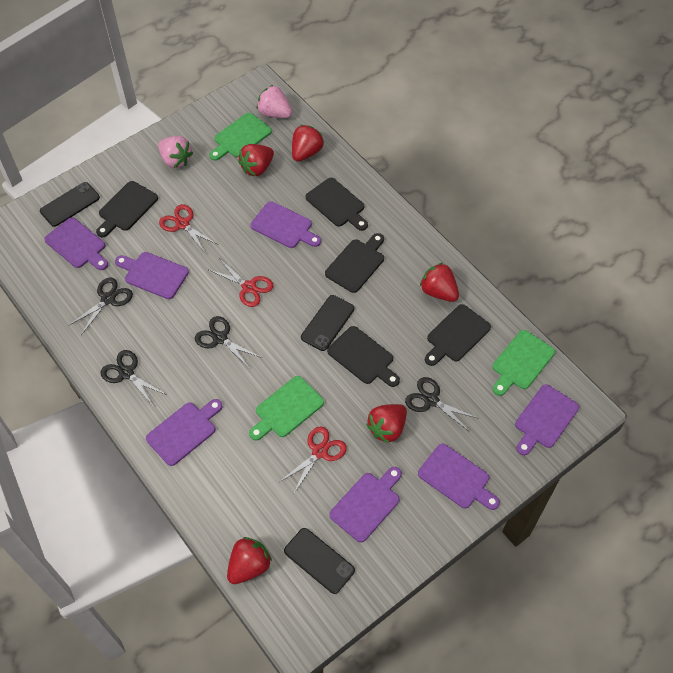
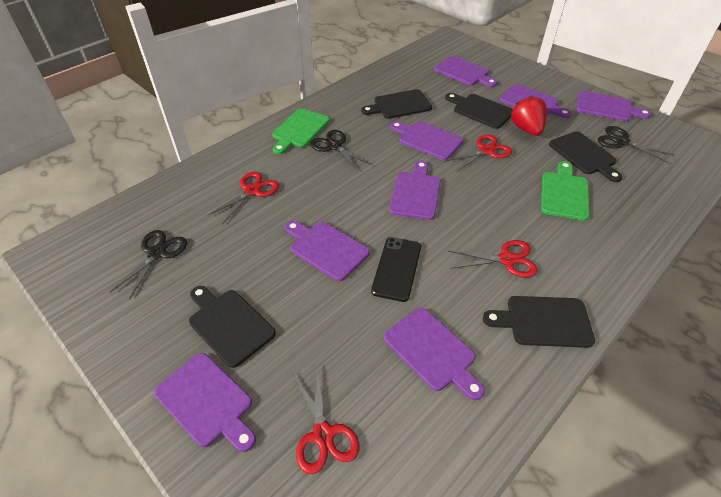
black phone: [40,182,100,227] [284,528,355,594] [301,295,354,351] = 3 -> [371,237,421,302] = 1
black scissors: [68,278,133,335] [101,350,167,407] [195,316,262,370] [405,377,478,432] = 4 -> [110,230,187,300] [310,130,372,171] [598,126,673,163] = 3
green cutting board: [209,113,272,161] [249,376,324,441] [492,330,555,396] = 3 -> [272,109,330,154] [541,161,590,221] = 2
pink strawberry: [158,136,193,168] [257,85,292,118] = 2 -> none = 0
purple cutting board: [44,217,108,270] [115,252,189,299] [146,399,223,466] [250,201,321,248] [329,467,402,542] [418,444,500,510] [515,384,579,455] = 7 -> [154,353,256,452] [285,221,370,281] [384,308,485,400] [389,161,441,220] [390,121,463,160] [434,56,498,87] [499,84,571,118] [576,91,652,121] = 8
red scissors: [159,204,217,254] [209,258,274,307] [280,426,347,493] = 3 -> [208,172,279,224] [293,366,360,474] [445,135,512,172] [448,240,538,277] = 4
red strawberry: [227,537,272,584] [238,144,274,176] [292,125,324,162] [366,404,407,444] [420,263,459,302] = 5 -> [511,95,547,136] = 1

